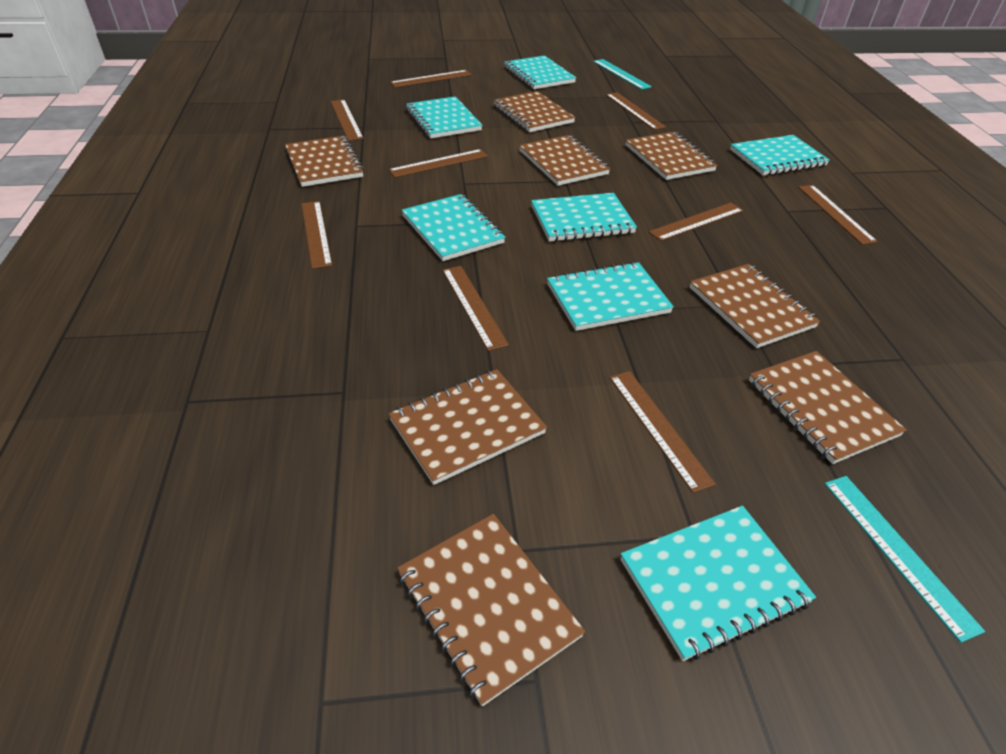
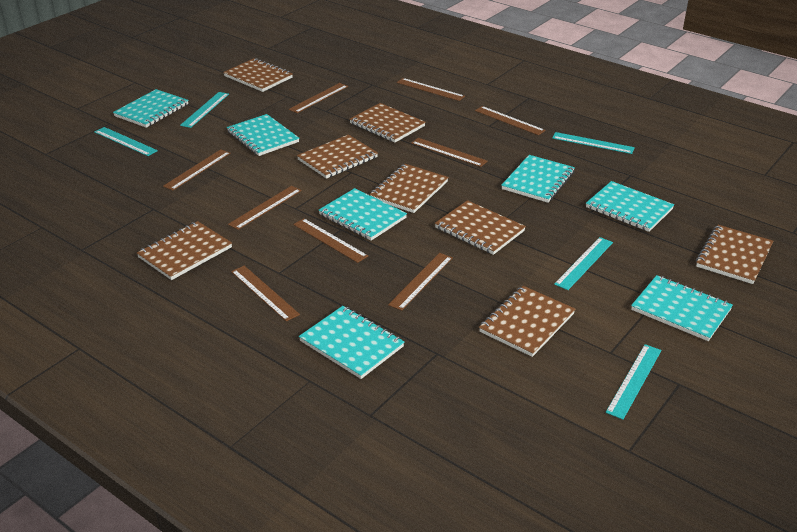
turquoise ruler: [593,59,652,90] [824,476,985,643] = 2 -> [95,127,158,156] [180,92,229,128] [552,132,635,154] [554,237,613,290] [606,344,661,419] = 5

